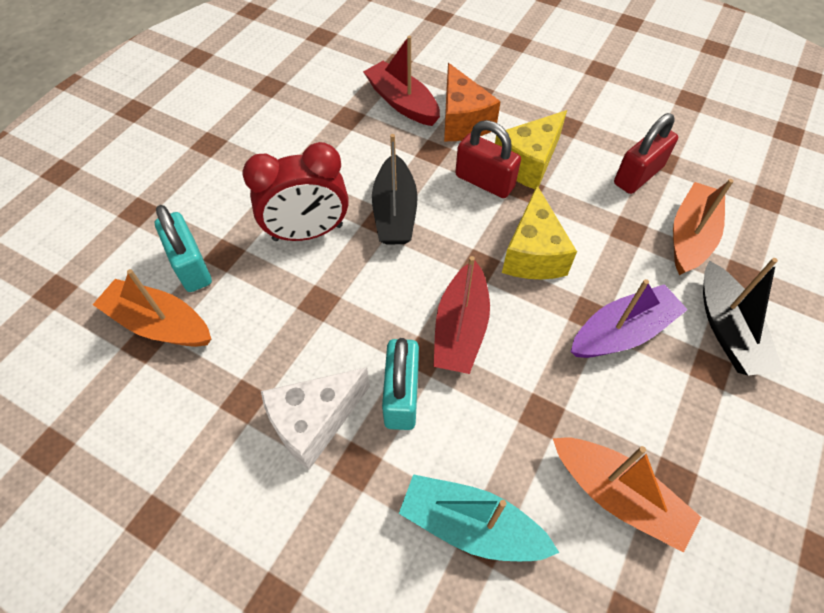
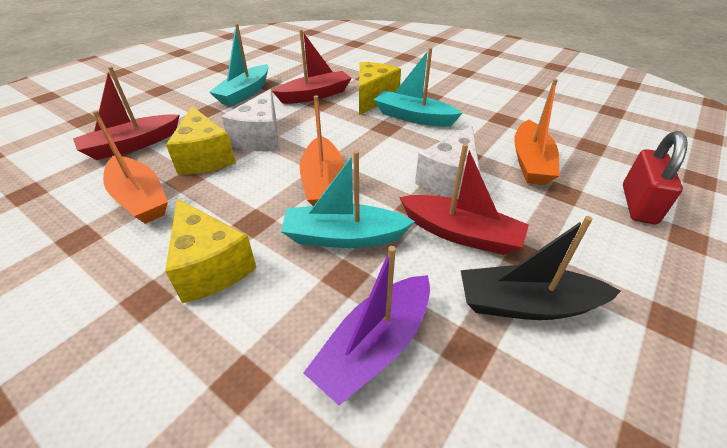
black boat: [372,134,418,245] [703,258,783,376] = 2 -> [461,216,621,320] = 1
orange cheese: [444,63,501,141] = 1 -> none = 0
red boat: [363,36,440,126] [433,256,490,374] = 2 -> [73,66,180,160] [272,30,352,104] [399,143,529,255] = 3
red clock: [243,142,349,241] = 1 -> none = 0
red padlock: [455,120,521,198] [614,113,678,194] = 2 -> [623,131,688,224] = 1
turquoise boat: [399,474,559,561] = 1 -> [209,24,268,106] [281,150,415,248] [374,48,463,127] = 3
turquoise padlock: [155,205,212,292] [382,338,419,430] = 2 -> none = 0
white cheese: [261,367,370,470] = 1 -> [221,89,279,151] [415,126,480,199] = 2
yellow cheese: [495,110,567,189] [502,185,577,279] = 2 -> [165,198,257,303] [166,106,236,175] [359,62,401,115] = 3

